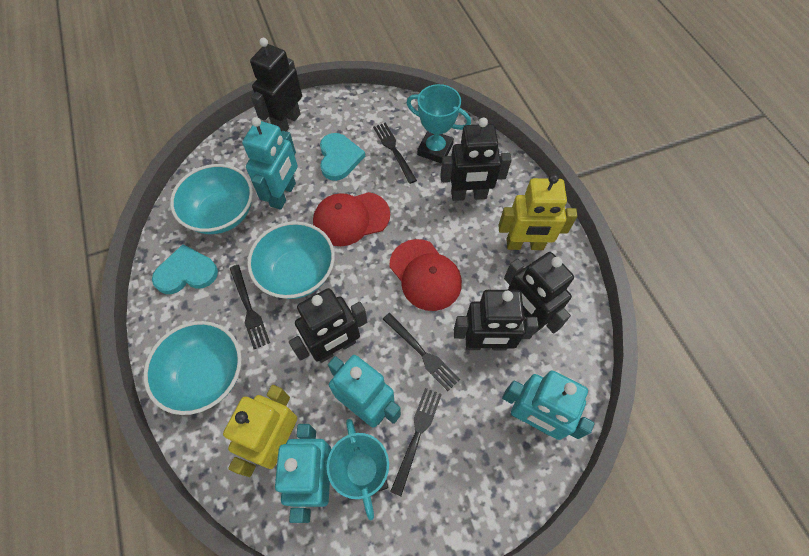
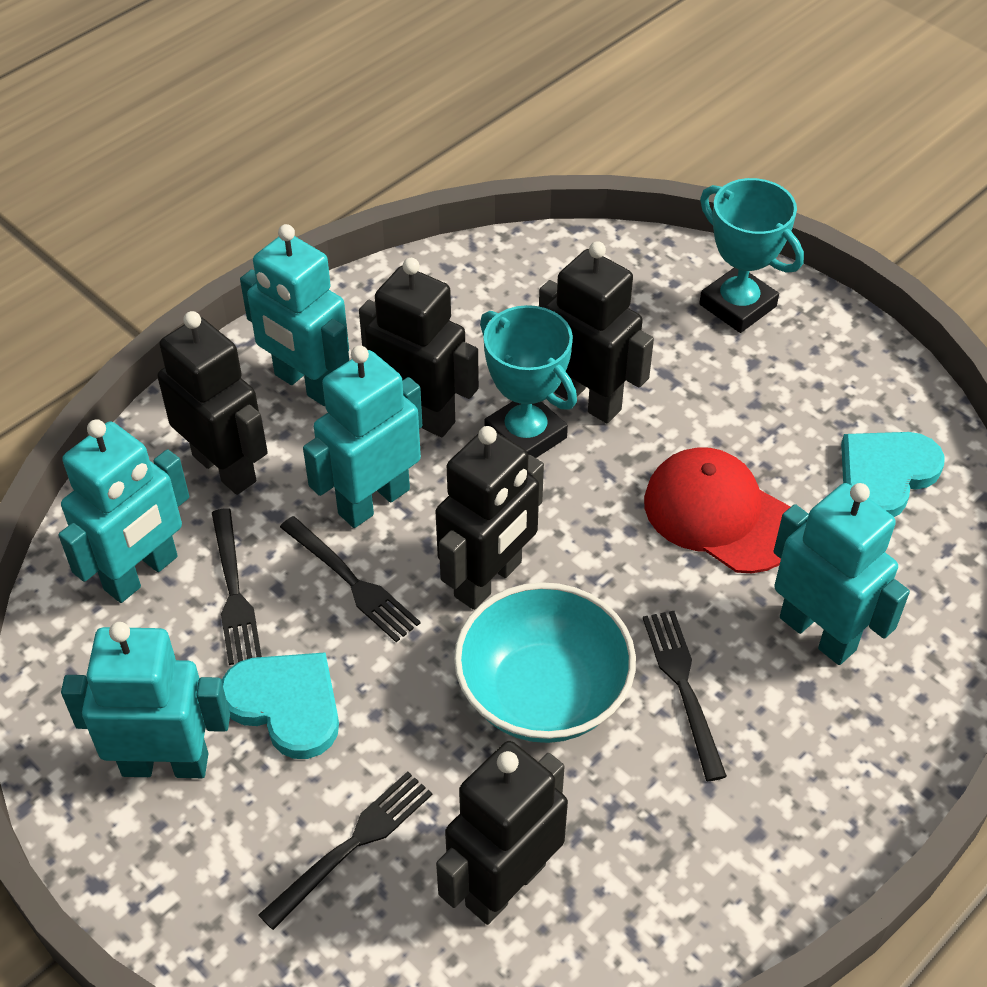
red cap: [313,192,390,246] [390,239,462,311] = 2 -> [644,447,791,573] = 1
turquoise bowl: [144,321,242,415] [170,164,253,234] [247,221,335,299] = 3 -> [454,582,636,743] = 1
turquoise robot: [242,117,298,210] [275,424,332,523] [328,355,401,428] [502,371,595,440] = 4 -> [59,419,189,603] [61,622,230,778] [240,224,349,406] [303,345,422,528] [774,483,910,665] = 5
yellow robot: [223,385,297,477] [498,174,577,250] = 2 -> none = 0

